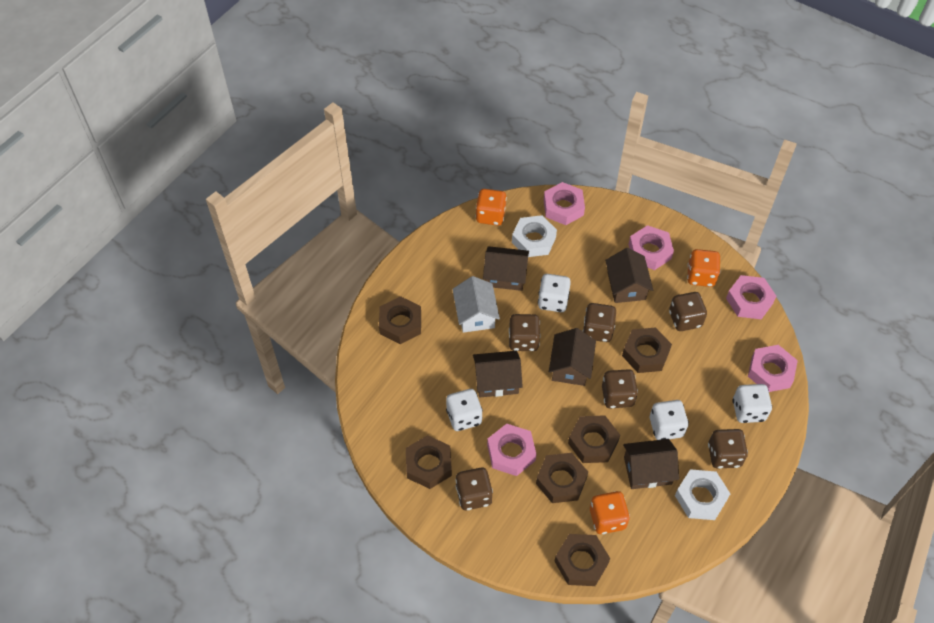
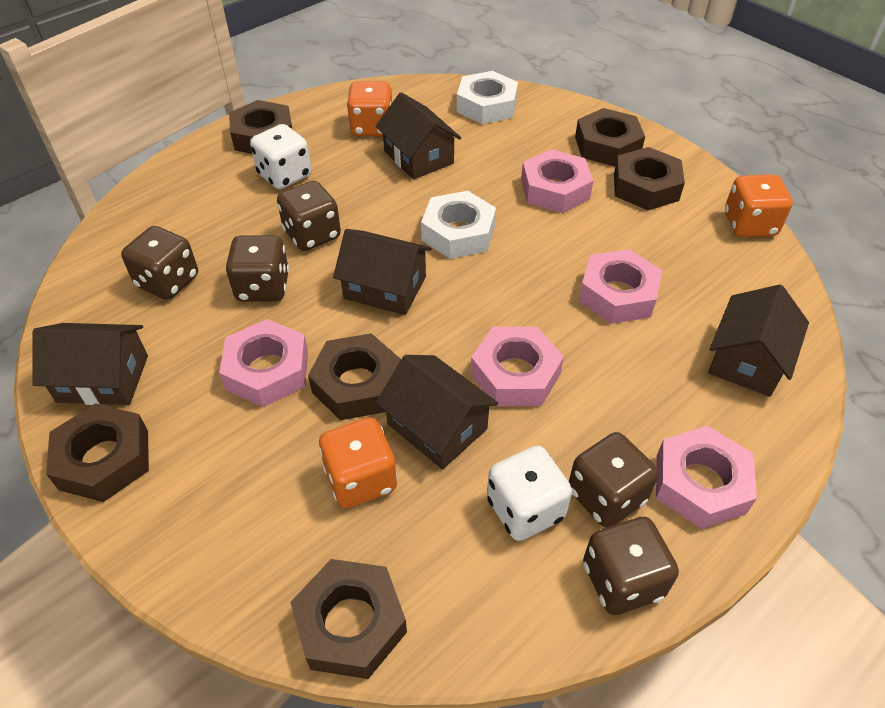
brown dice: [455,467,493,510] [509,314,541,351] [583,303,616,342] [602,369,638,408] [669,292,707,331] [708,429,748,469] = 6 -> [121,226,198,300] [226,235,289,302] [277,181,341,251] [569,432,658,528] [583,517,679,615] = 5
white dice: [446,389,483,431] [538,274,571,312] [650,400,689,440] [732,384,772,423] = 4 -> [250,124,312,189] [487,446,572,541] = 2
white house: [452,276,500,333] = 1 -> none = 0

